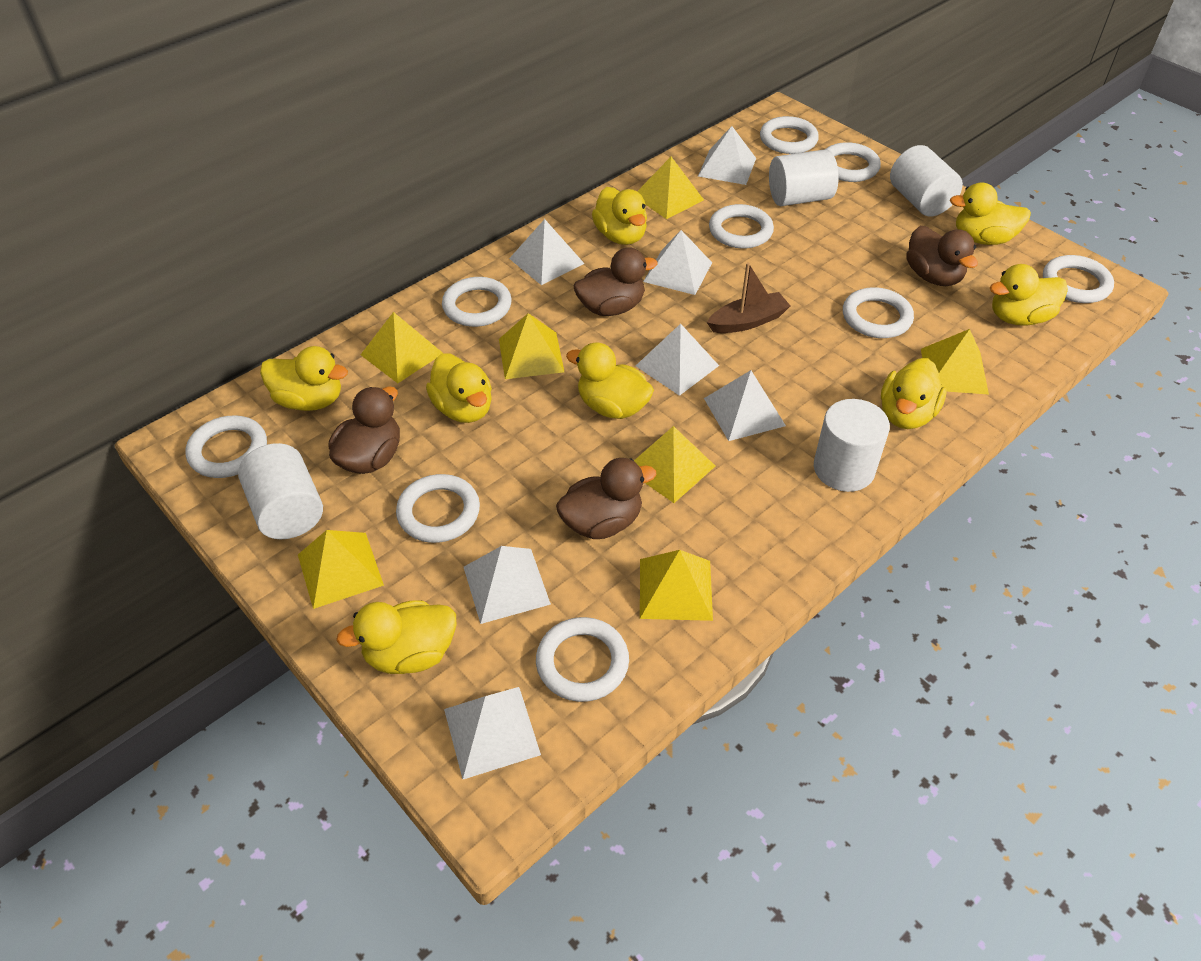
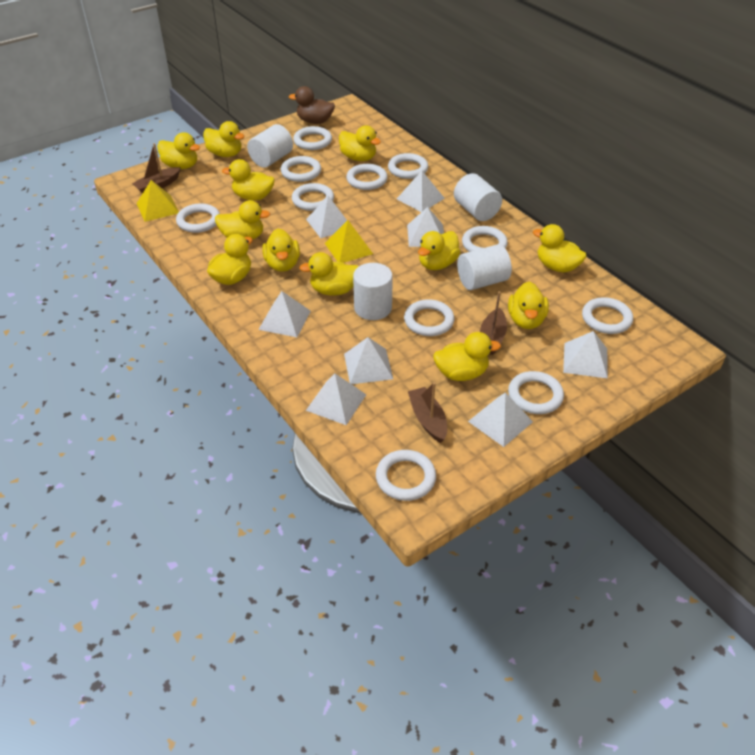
brown boat: [707,262,790,333] = 1 -> [132,143,181,193] [408,382,447,443] [480,291,507,355] = 3
brown duck: [328,386,400,474] [556,458,657,539] [573,247,658,316] [906,226,978,286] = 4 -> [289,86,335,124] = 1
white pyramid: [444,687,541,779] [464,546,551,624] [509,219,585,285] [636,324,719,396] [643,230,712,295] [698,126,756,185] [704,370,786,441] = 7 -> [258,291,311,337] [306,196,347,238] [306,373,366,425] [344,337,393,384] [397,171,445,212] [407,207,444,247] [468,392,533,447] [563,331,608,379] = 8
white ring: [186,415,267,478] [396,474,480,543] [442,277,512,327] [536,617,629,702] [709,204,774,249] [760,116,819,154] [826,142,881,182] [843,287,914,338] [1043,255,1114,303] = 9 -> [176,203,220,233] [281,156,321,182] [292,183,334,211] [293,126,332,150] [346,164,388,190] [376,450,436,501] [388,153,428,179] [404,299,454,336] [462,226,508,252] [508,371,564,414] [582,297,633,334] = 11
yellow duck: [260,346,348,411] [336,600,456,674] [426,353,492,423] [566,342,654,419] [592,187,647,245] [881,358,946,429] [950,182,1031,245] [990,264,1068,326] = 8 -> [157,132,200,169] [203,121,245,157] [207,234,253,285] [215,200,270,239] [222,159,275,201] [262,229,300,272] [299,252,359,295] [339,125,381,161] [418,231,460,270] [433,332,501,381] [508,282,549,329] [533,224,587,273] = 12
yellow pyramid: [298,530,384,609] [361,312,443,383] [499,313,564,379] [634,426,715,503] [637,157,704,219] [640,550,713,621] [921,329,989,395] = 7 -> [136,180,179,222] [325,220,373,263] = 2

